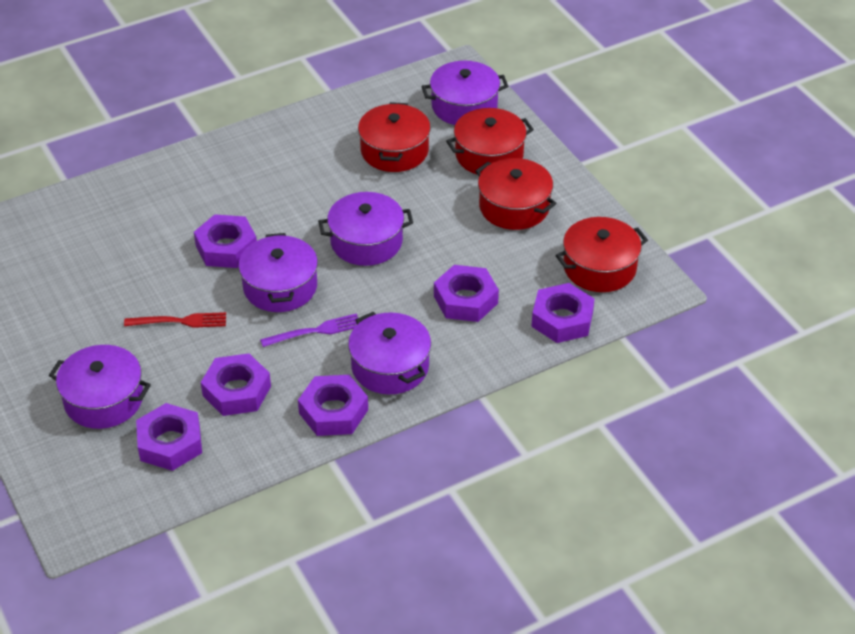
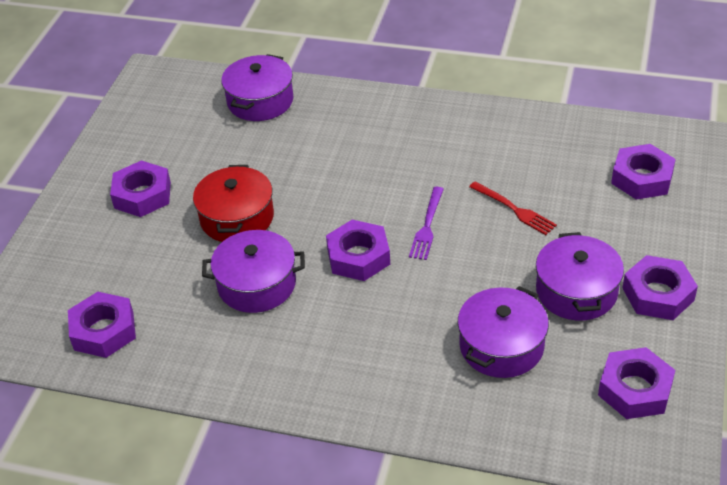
purple pot: [49,345,151,429] [238,233,318,312] [318,192,413,266] [348,312,431,394] [421,61,508,125] = 5 -> [202,230,305,313] [221,54,294,121] [458,286,549,378] [536,232,624,321] = 4
red pot: [358,102,431,172] [446,108,534,174] [475,158,557,230] [555,217,648,292] = 4 -> [193,165,274,242] = 1

